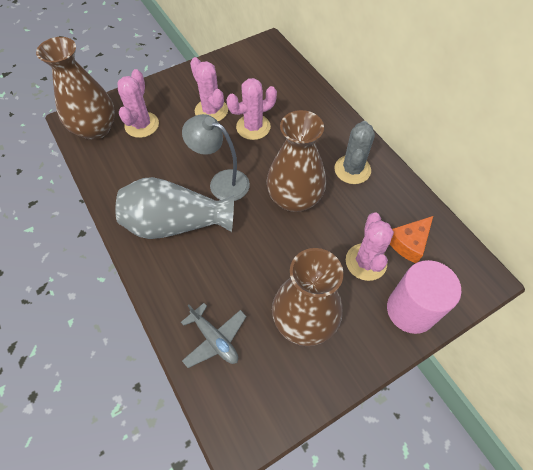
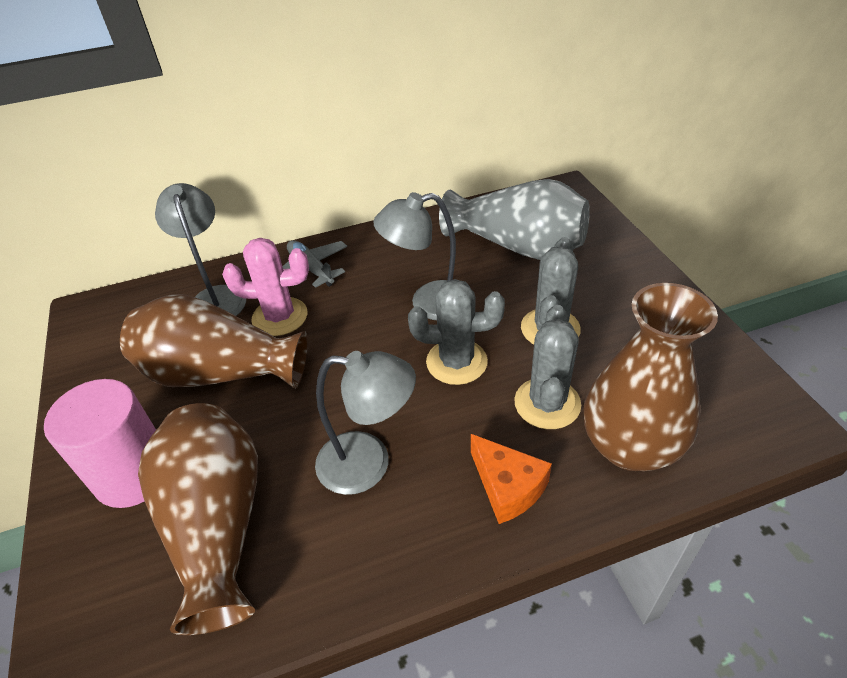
grey cactus: [334,121,375,184] = 1 -> [408,279,505,385] [514,305,581,429] [521,237,581,344] = 3
grey lamp: [182,114,250,201] = 1 -> [155,183,246,316] [315,351,416,495] [373,192,456,320] = 3
pink cactus: [117,69,159,138] [190,57,228,121] [227,78,277,140] [346,213,394,281] = 4 -> [222,238,309,336] = 1

